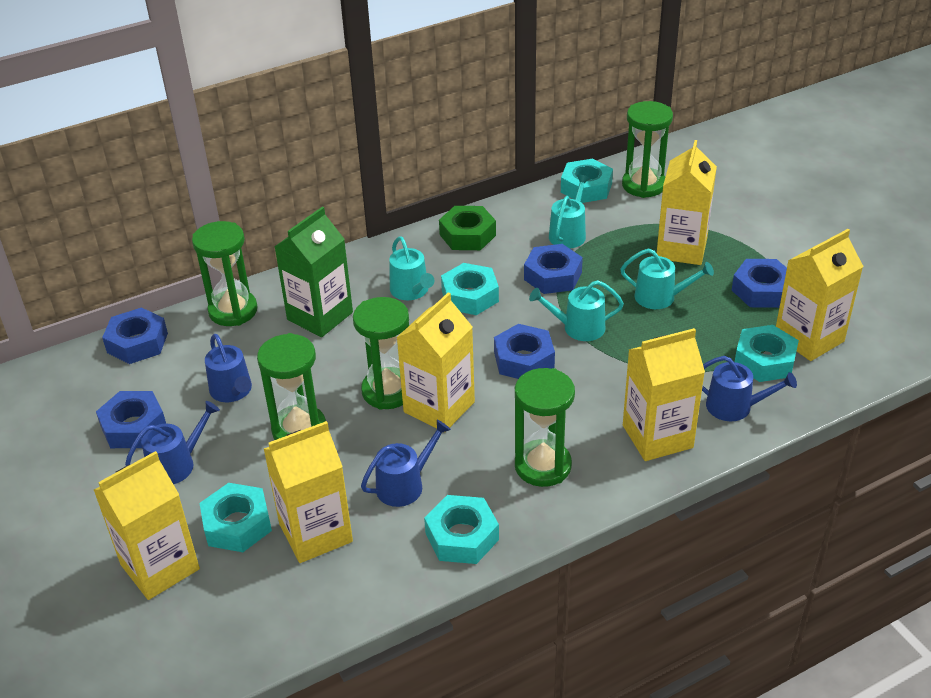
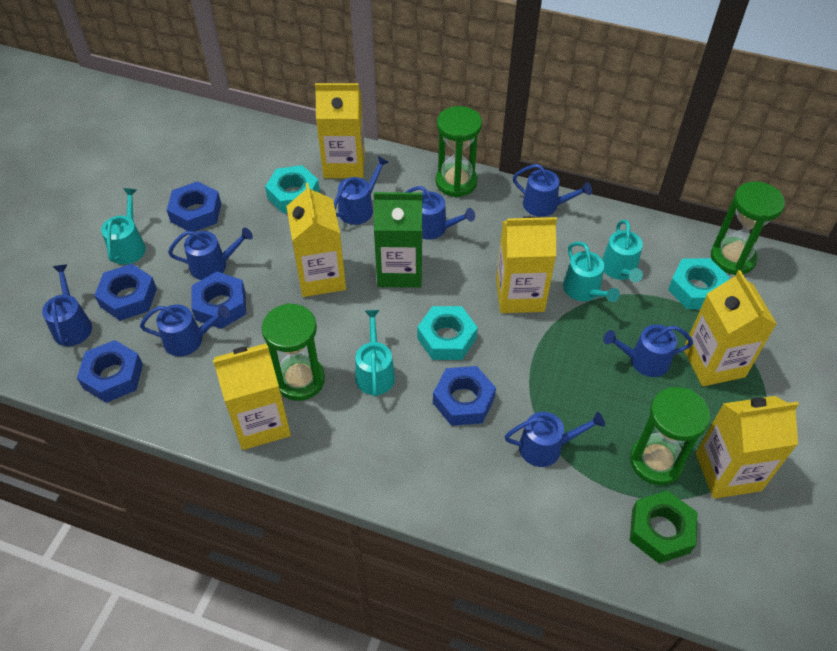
blue watering can: [125,401,220,484] [205,334,252,402] [361,420,451,507] [702,356,797,421] = 4 -> [42,264,92,346] [140,304,230,356] [168,227,253,280] [334,156,389,225] [406,186,475,240] [505,412,605,467] [513,164,592,217] [603,324,693,377] = 8
green hourglass: [192,221,258,326] [257,333,326,440] [353,297,409,410] [515,368,575,487] [622,101,673,198] = 5 -> [262,303,325,401] [436,106,482,198] [630,387,710,485] [711,181,785,275] = 4
turquoise nut: [199,483,272,552] [424,495,499,564] [441,263,499,315] [561,158,613,203] [735,325,799,382] = 5 -> [265,165,320,213] [417,306,478,360] [668,258,730,309] = 3

